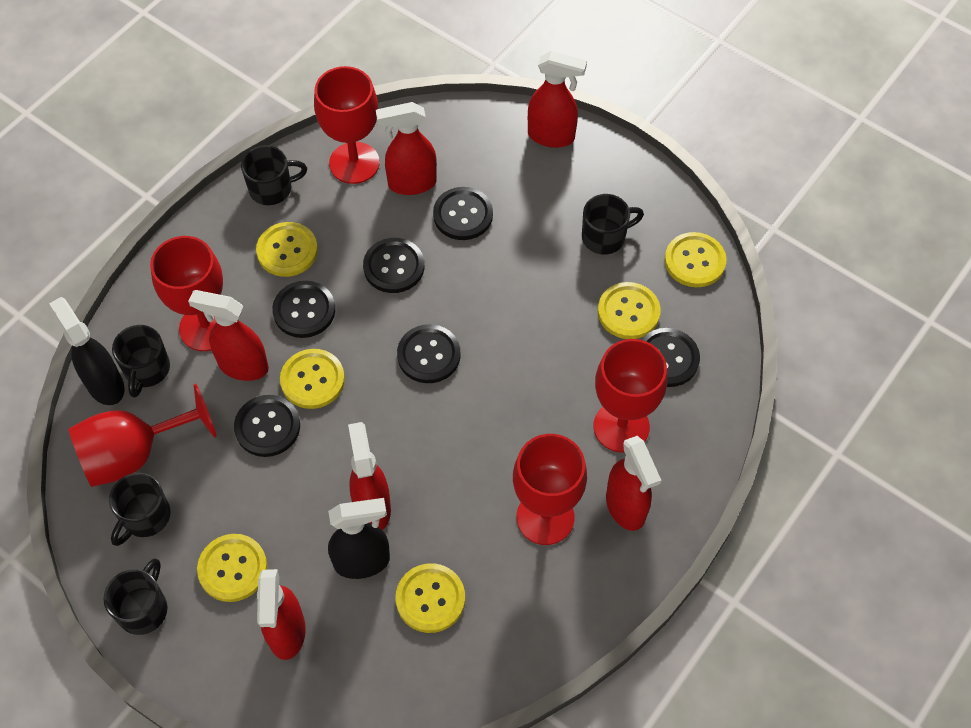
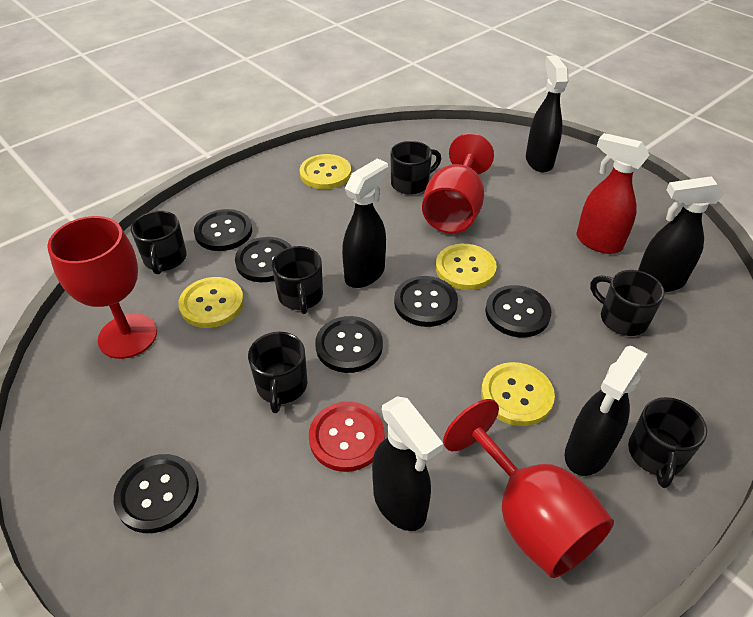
black mug: [103,558,168,635] [109,473,171,546] [112,325,170,398] [241,145,307,205] [582,194,644,254] = 5 -> [131,211,187,274] [248,332,307,413] [272,246,323,314] [391,141,441,195] [590,270,665,336] [628,397,707,488] = 6
black spray bottle: [49,297,125,405] [328,498,390,579] = 2 -> [342,158,388,288] [372,396,443,531] [526,56,569,173] [565,346,649,476] [638,176,724,292] = 5
red button: none = 0 -> [309,401,385,472] = 1
red goblet: [68,384,217,487] [150,236,223,351] [314,66,380,184] [513,434,587,545] [593,339,667,453] = 5 -> [47,216,157,359] [422,133,494,233] [443,399,614,578] = 3
red spray bottle: [188,290,269,381] [257,569,306,660] [348,422,391,530] [376,102,437,195] [528,51,587,148] [606,436,661,531] = 6 -> [576,133,649,254] = 1
yellow button: [197,534,267,602] [256,222,318,277] [280,349,345,409] [396,563,465,633] [598,282,660,339] [664,232,727,287] = 6 -> [178,277,244,328] [300,154,351,189] [436,244,497,290] [481,362,555,426] = 4

